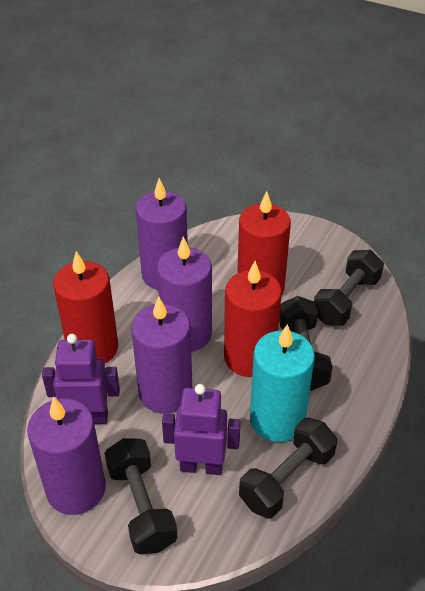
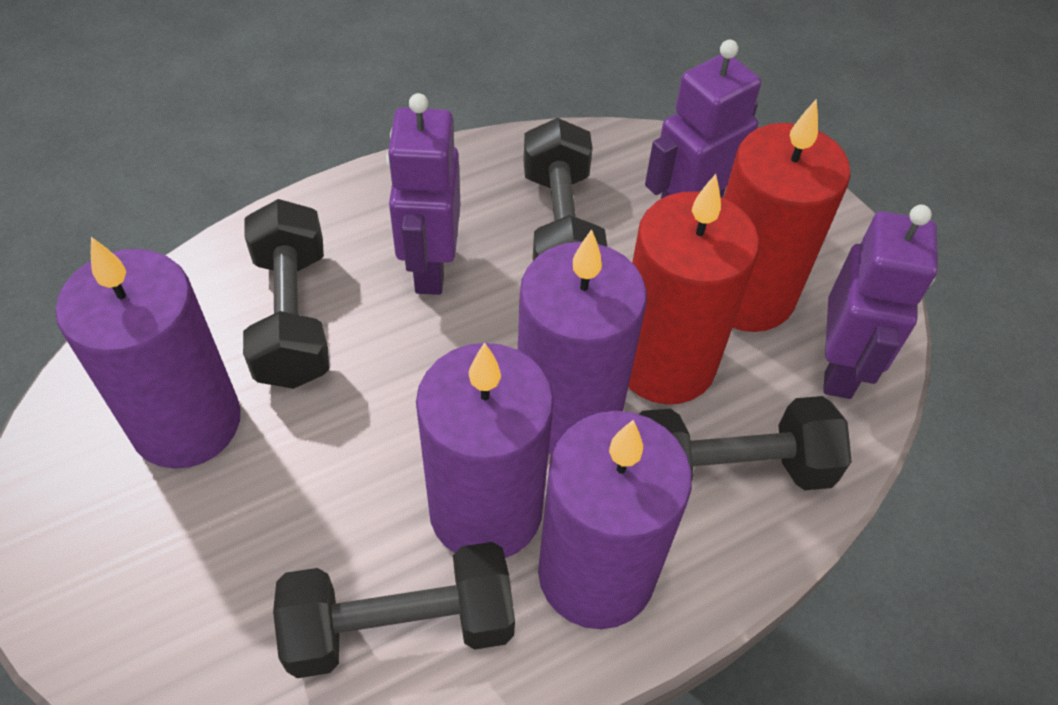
purple robot: [42,334,120,424] [162,384,241,475] = 2 -> [386,93,460,295] [645,40,761,199] [824,205,938,399] = 3
red candle: [53,251,118,364] [224,261,282,377] [237,191,291,296] = 3 -> [628,174,759,404] [724,99,851,332] = 2
turquoise candle: [250,324,315,442] = 1 -> none = 0

